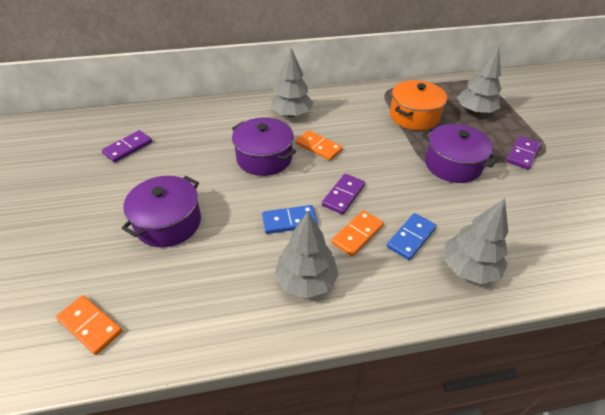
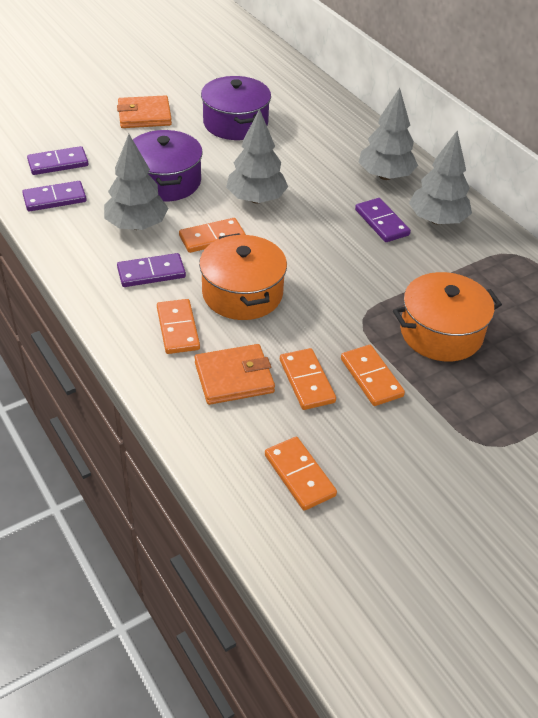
blue domino: [262,205,318,234] [386,213,437,260] = 2 -> none = 0
orange domino: [56,295,123,355] [296,130,343,161] [331,210,384,257] = 3 -> [157,299,200,354] [179,218,246,253] [265,437,337,511] [280,348,336,410] [341,345,405,406] = 5
orange pot: [390,80,447,130] = 1 -> [199,233,287,320] [393,272,502,361] = 2
orange wallet: none = 0 -> [117,95,172,128] [194,344,275,405] = 2
purple domino: [102,130,152,163] [322,174,365,215] [506,136,541,170] = 3 -> [22,181,87,212] [27,146,89,175] [117,253,186,287] [355,198,411,242] = 4
purple pot: [121,176,201,247] [232,117,296,176] [422,124,499,183] = 3 -> [133,130,203,202] [201,76,271,140] = 2

